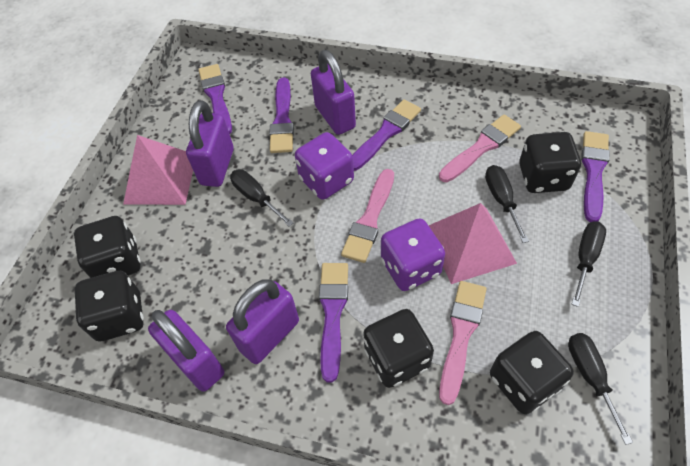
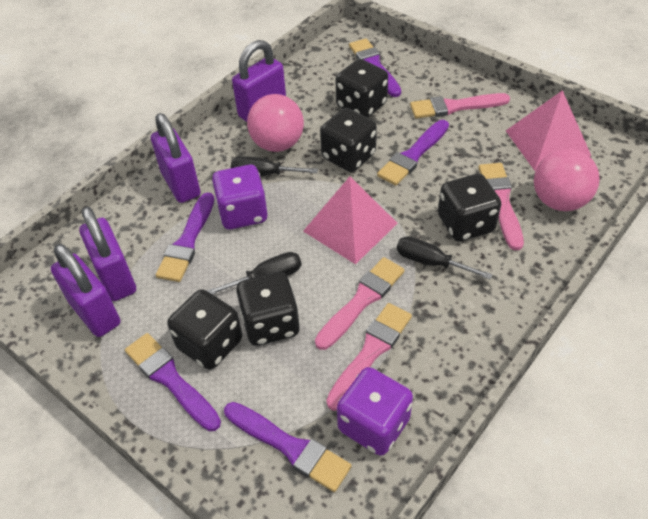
black screwdriver: [230,169,294,227] [485,165,529,243] [568,333,633,445] [572,222,606,307] = 4 -> [207,252,302,295] [231,156,318,176] [397,236,493,279] = 3
pink ball: none = 0 -> [247,94,304,152] [534,149,600,211] = 2
pink brush: [341,169,394,263] [439,115,521,182] [439,281,487,405] = 3 -> [315,257,405,350] [326,303,412,411] [410,93,510,119] [479,163,524,250] = 4

